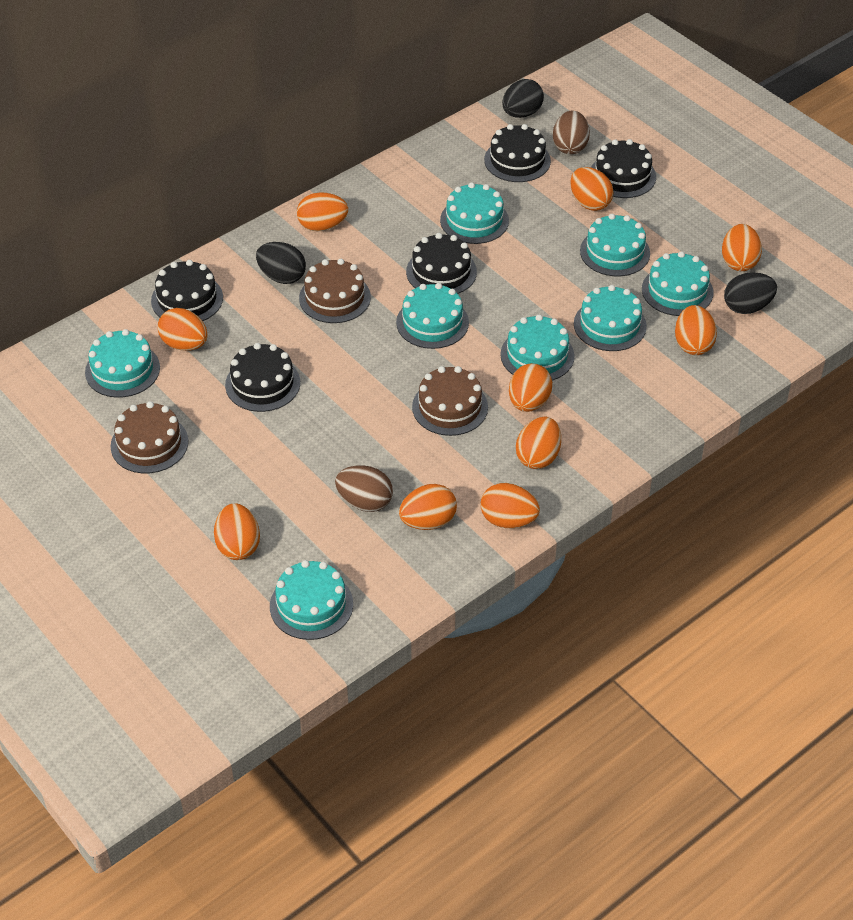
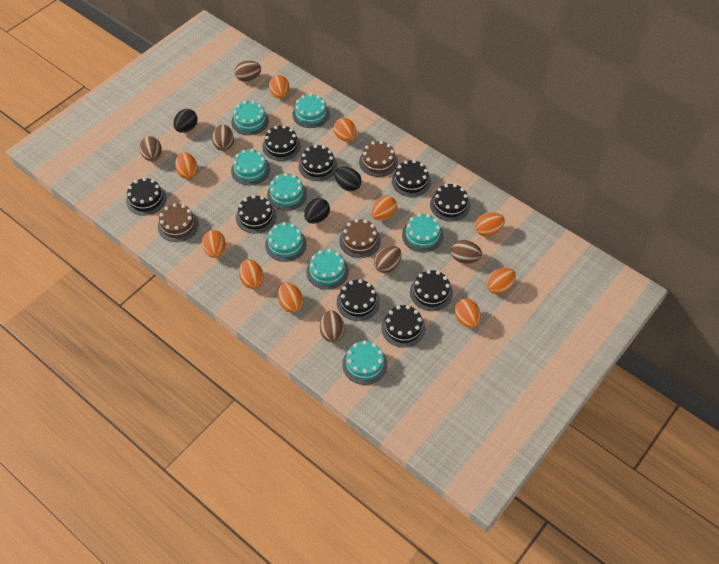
black cake: [151,260,223,321] [225,343,300,412] [406,233,477,294] [484,124,551,182] [591,139,656,198] = 5 -> [126,178,167,216] [236,195,276,234] [262,125,301,161] [299,145,338,181] [337,279,380,321] [381,305,426,348] [392,160,431,197] [410,270,453,311] [430,184,470,221] = 9
brown egg: [335,465,393,512] [553,111,590,154] = 2 -> [139,137,162,162] [212,124,234,151] [235,61,261,82] [320,310,345,342] [374,246,401,273] [451,240,482,264] = 6

